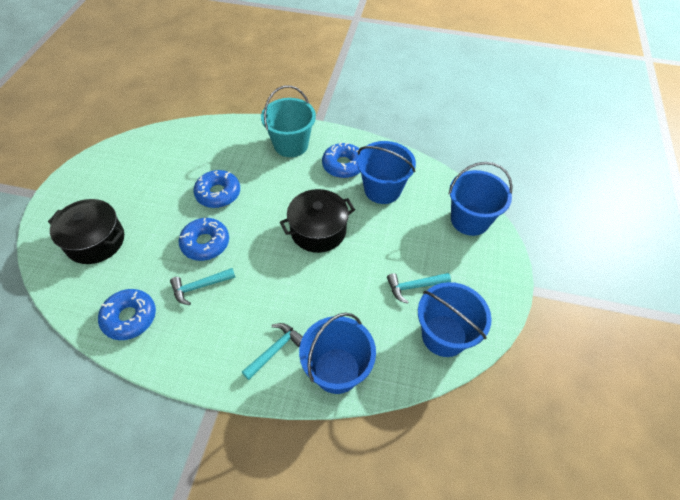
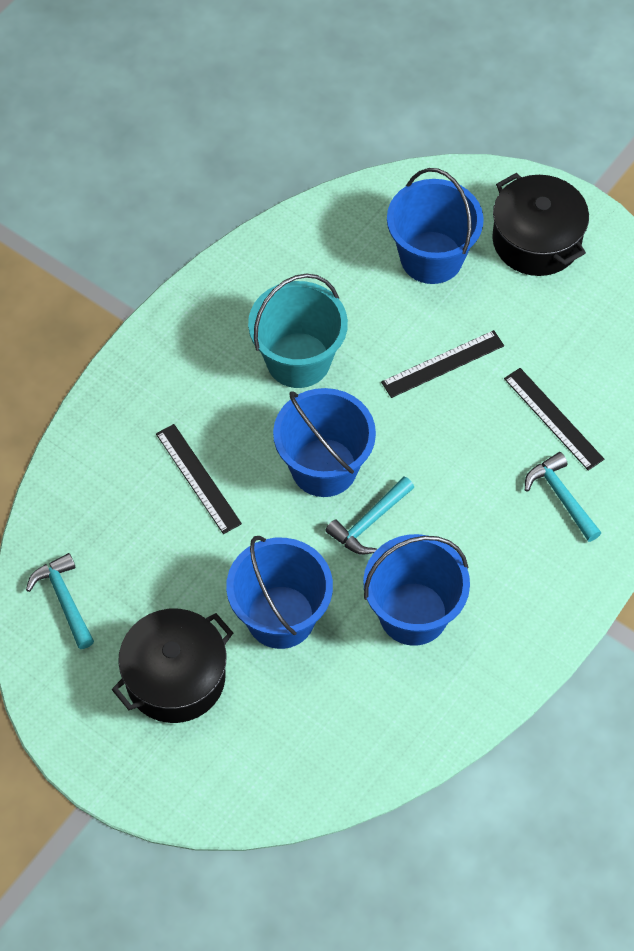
black ruler: none = 0 -> [156,424,242,534] [381,330,504,398] [504,368,604,471] = 3
blue donut: [98,289,156,340] [179,218,229,261] [194,170,240,208] [322,143,360,178] = 4 -> none = 0

